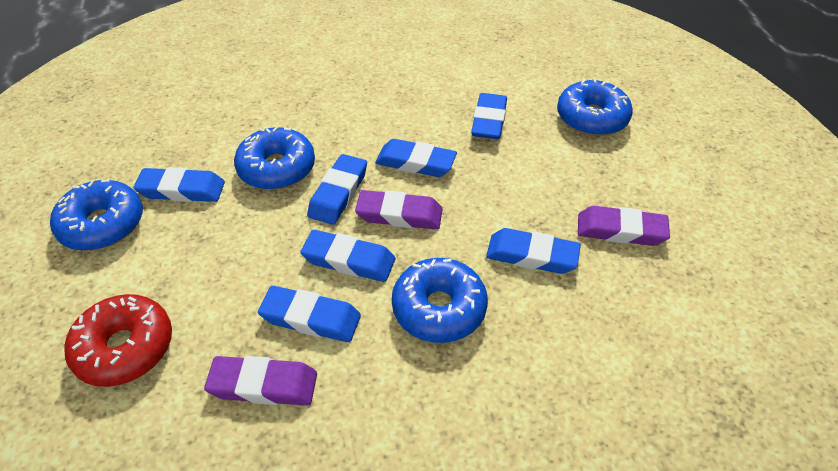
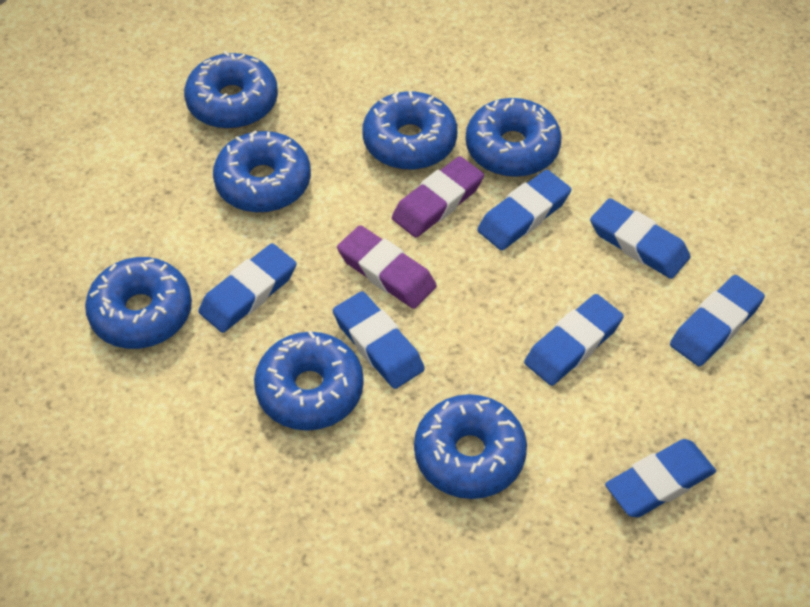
blue donut: [50,179,143,251] [234,127,315,190] [392,258,488,343] [557,78,633,136] = 4 -> [85,257,192,349] [184,51,278,129] [213,130,311,213] [254,331,364,431] [362,91,457,170] [414,394,527,499] [466,98,561,177] = 7
purple eraser: [204,356,317,406] [355,190,443,230] [578,206,670,246] = 3 -> [337,225,437,309] [392,156,484,238] = 2
red donut: [64,294,172,387] = 1 -> none = 0

